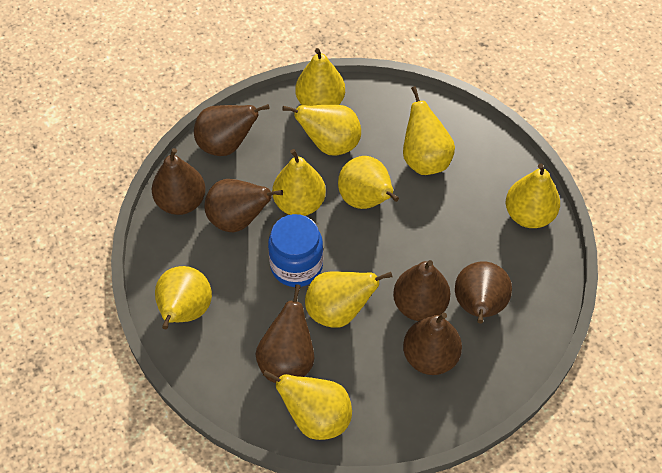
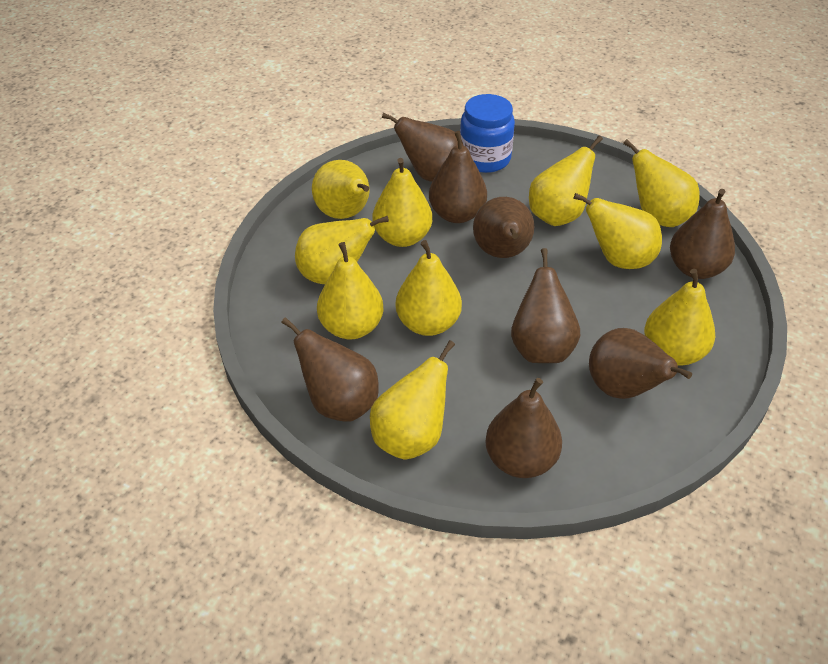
brown pear: [152,148,206,215] [194,104,270,156] [204,179,283,232] [255,284,315,383] [393,260,450,321] [403,313,462,375] [455,262,512,324] = 7 -> [281,317,379,421] [382,112,464,182] [429,131,487,223] [473,197,534,258] [485,378,562,478] [511,248,580,363] [589,328,692,399] [670,189,735,279] = 8
yellow pear: [155,266,212,330] [263,370,352,440] [272,149,326,216] [282,105,361,155] [295,48,345,106] [305,272,392,328] [338,156,399,209] [403,86,455,175] [506,164,560,228] = 9 -> [295,216,389,284] [312,160,370,219] [317,242,384,339] [370,340,455,460] [372,158,432,247] [396,240,462,336] [529,136,603,226] [573,193,662,269] [623,139,700,227] [644,269,715,366] = 10

